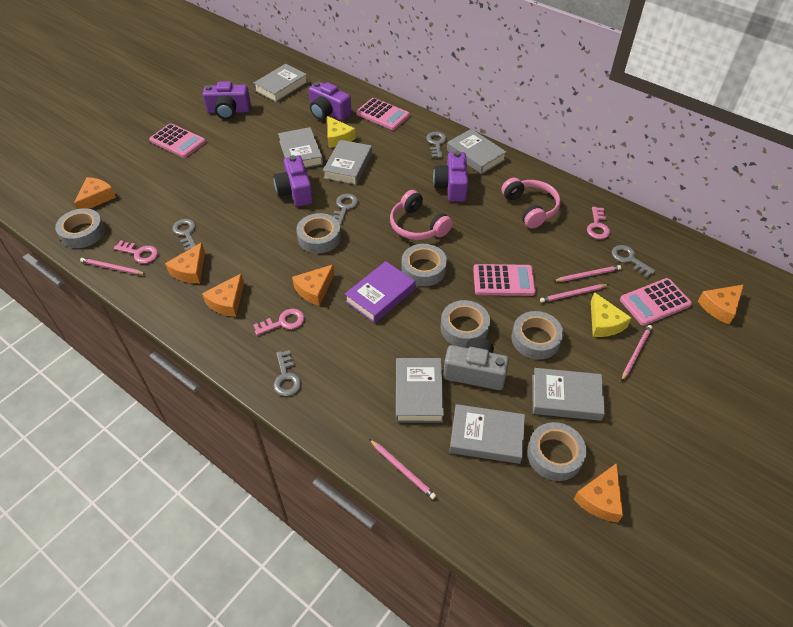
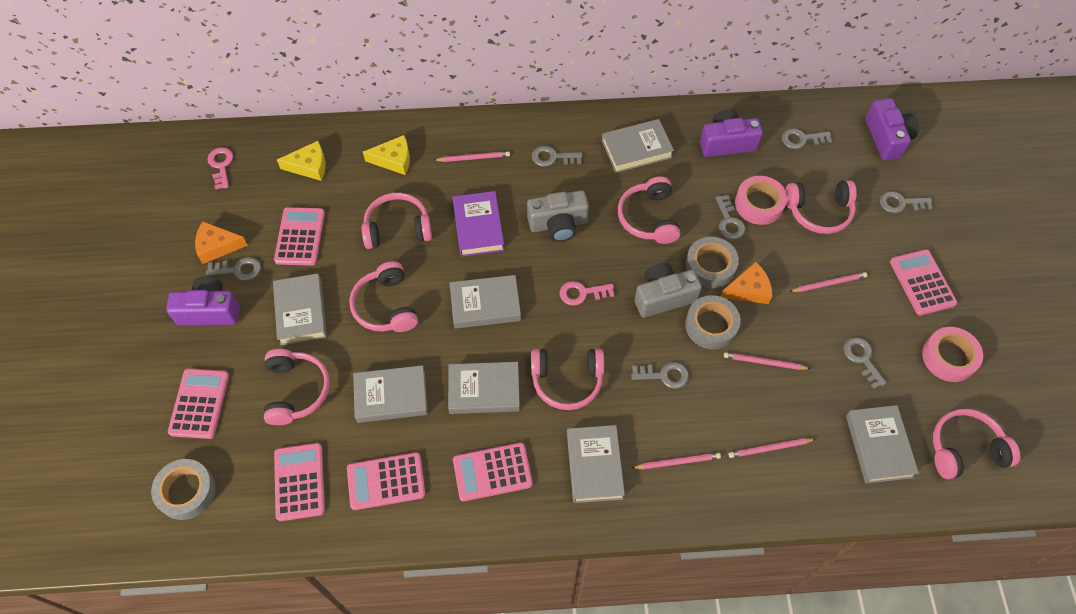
grey camera: [443,337,509,390] = 1 -> [527,190,589,242] [635,263,702,318] = 2
grey key: [172,219,196,251] [273,350,301,396] [333,194,358,225] [426,132,447,158] [612,245,655,277] = 5 -> [206,257,261,281] [532,146,582,167] [631,362,689,389] [715,195,745,240] [782,128,832,149] [843,338,887,389] [880,191,933,213] = 7
grey tape: [55,208,105,248] [296,213,341,253] [401,244,447,286] [441,300,490,348] [511,311,563,360] [527,422,587,481] = 6 -> [151,459,215,520] [685,237,739,288] [685,295,741,350] = 3
orange cheese: [74,177,116,209] [165,242,205,283] [202,273,244,317] [292,264,335,306] [573,463,623,522] [698,284,744,325] = 6 -> [195,221,248,264] [721,262,773,304] = 2
pink calculator: [149,123,206,158] [356,98,410,130] [473,264,536,296] [620,278,692,326] = 4 -> [168,369,229,439] [274,207,325,266] [274,443,325,521] [347,452,425,510] [453,443,533,501] [890,249,957,316] = 6
pink headphones: [390,190,453,240] [501,178,561,228] = 2 -> [264,349,330,425] [349,261,418,332] [362,193,432,249] [531,349,604,410] [618,176,680,244] [785,180,857,234] [933,409,1020,479] = 7
pink key: [114,240,158,264] [253,309,305,335] [587,207,610,239] = 3 -> [207,147,233,190] [560,281,614,306] = 2
pink tape: none = 0 -> [735,176,787,225] [922,327,983,382] = 2
purple camera: [203,81,251,119] [273,155,313,206] [309,81,352,121] [433,151,468,202] = 4 -> [166,277,240,326] [700,109,763,157] [866,98,919,161] = 3

